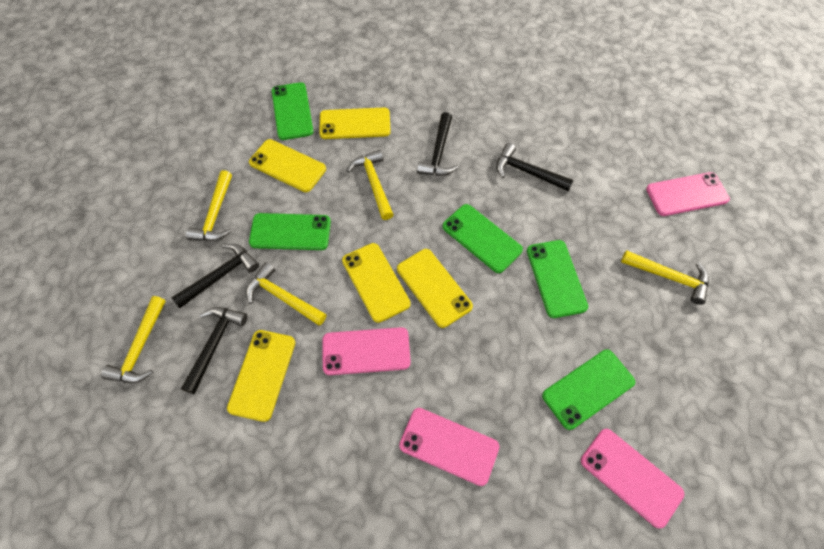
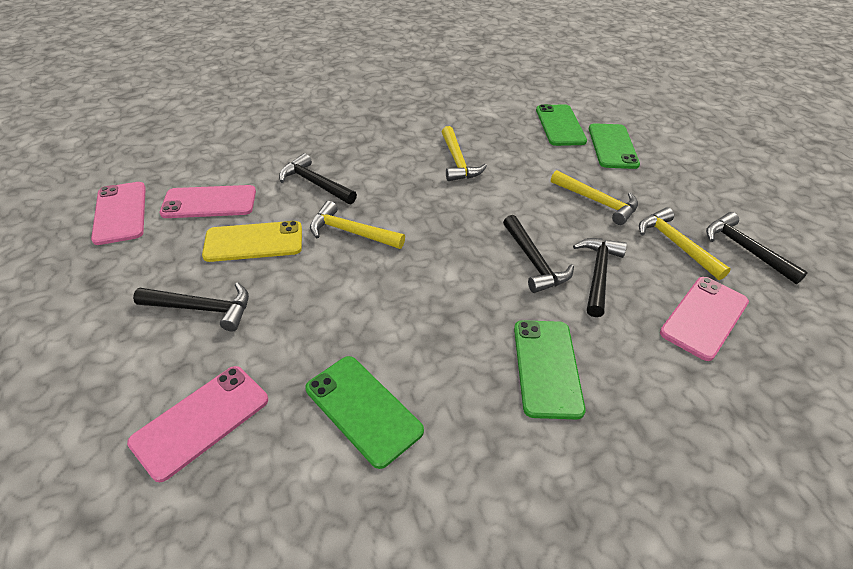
black hammer: [171,244,259,308] [181,307,247,394] [417,112,458,176] [496,143,573,191] = 4 -> [133,282,249,331] [279,153,357,204] [503,215,574,293] [573,238,627,317] [706,212,808,284] = 5
green phone: [249,213,331,250] [272,82,313,140] [443,204,523,273] [527,240,588,318] [542,350,635,430] = 5 -> [305,356,424,469] [514,320,586,419] [536,104,587,146] [589,123,640,169] = 4
yellow hammer: [101,296,166,383] [186,170,232,241] [246,262,327,326] [347,150,394,220] [621,250,709,305] = 5 -> [310,201,405,249] [442,126,487,181] [551,170,638,225] [639,207,731,280] = 4
yellow phone: [227,330,295,422] [249,139,326,192] [319,108,391,139] [342,243,411,323] [397,249,473,328] = 5 -> [202,221,302,262] = 1

